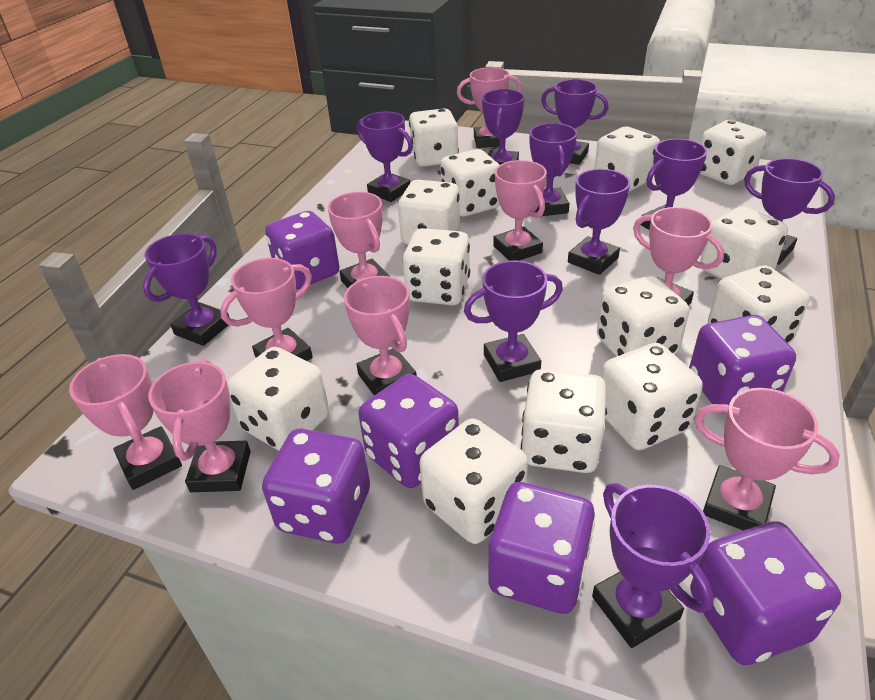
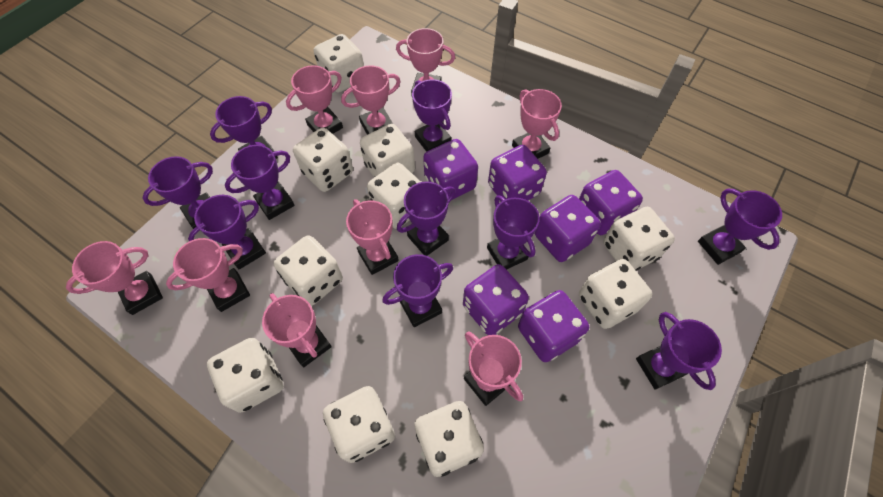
white dice: [227,347,329,451] [398,180,460,245] [403,228,470,305] [409,108,459,167] [419,418,528,544] [440,149,500,216] [521,369,606,473] [594,127,660,192] [597,276,689,357] [601,343,703,450] [700,120,766,185] [700,206,788,279] [708,266,809,344] = 13 -> [207,338,284,413] [274,235,343,306] [293,128,353,192] [314,34,364,92] [323,386,395,463] [360,124,415,177] [367,163,421,229] [414,401,484,477] [579,259,652,329] [603,207,675,271] = 10

